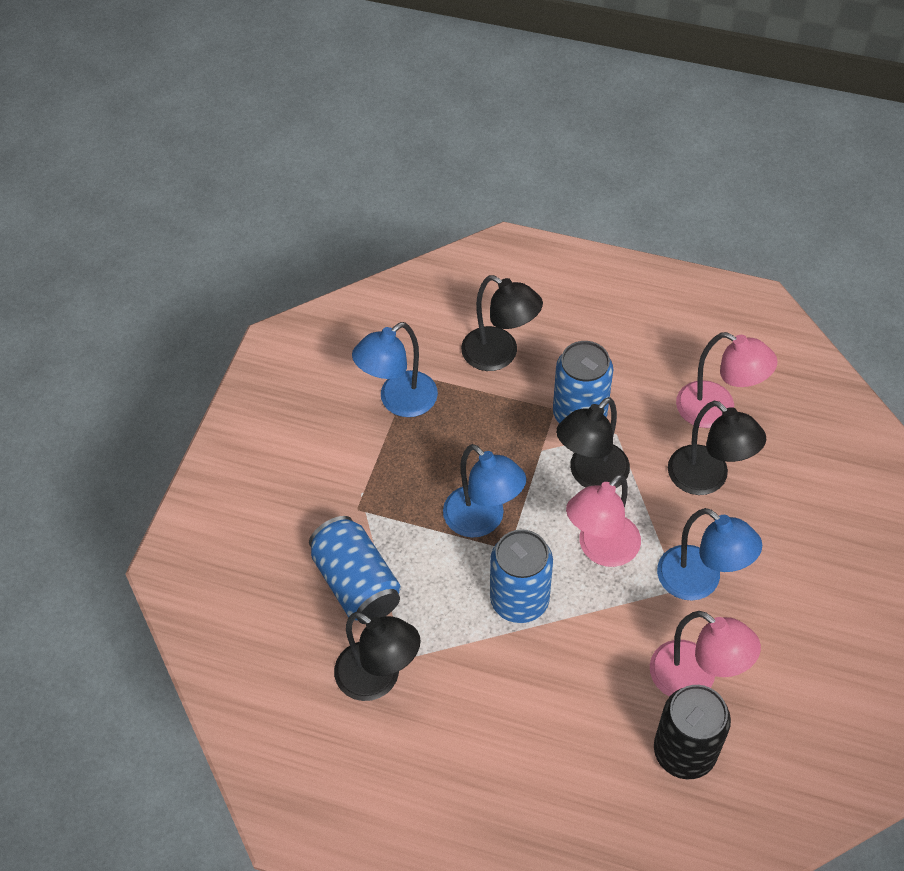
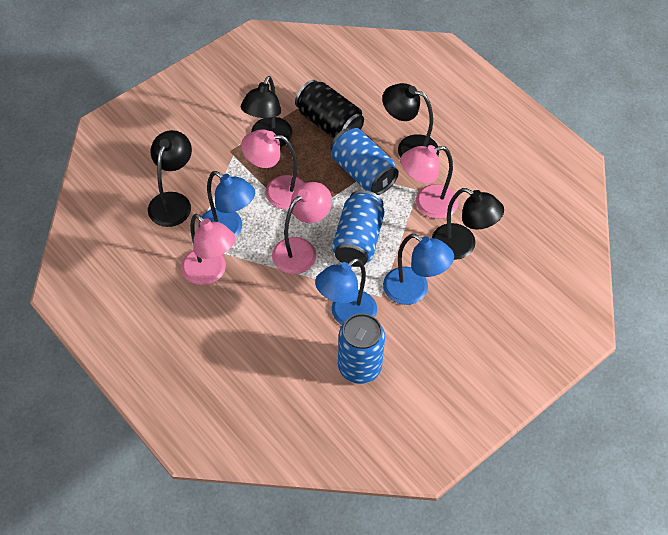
pink lamp: [566,474,641,567] [650,611,761,697] [676,332,778,428] = 3 -> [181,214,236,285] [241,129,304,209] [272,182,332,274] [401,145,459,219] = 4

